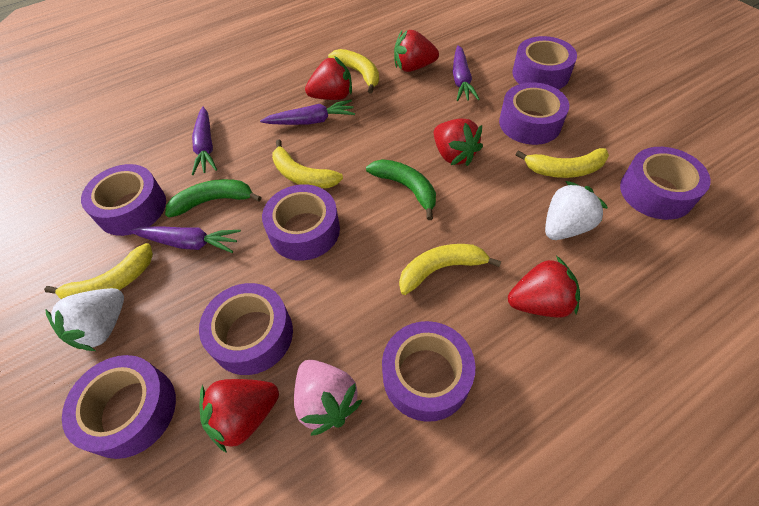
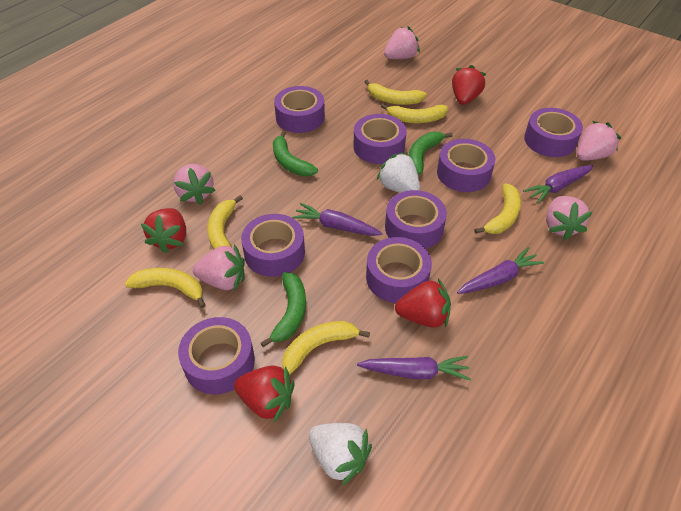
green banana: [165,179,262,217] [366,159,436,220] = 2 -> [261,272,306,347] [273,131,318,176] [409,132,453,175] = 3
pink strawberry: [294,360,363,436] = 1 -> [173,164,216,205] [193,244,245,291] [384,26,420,59] [546,196,592,240] [577,121,621,161] = 5
red strawberry: [199,379,279,453] [305,56,352,100] [394,30,439,72] [434,118,483,166] [508,256,580,318] = 5 -> [141,208,186,253] [234,365,295,422] [395,278,451,328] [452,65,486,105] = 4
yellow banana: [44,243,153,299] [272,139,343,188] [328,49,379,94] [399,244,502,295] [515,148,609,178] = 5 -> [125,268,206,308] [207,195,243,249] [282,321,370,375] [365,80,427,105] [381,104,448,123] [474,183,521,234] = 6

